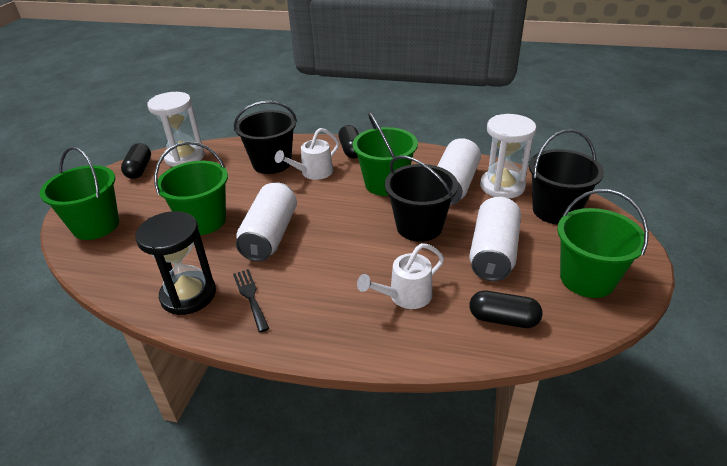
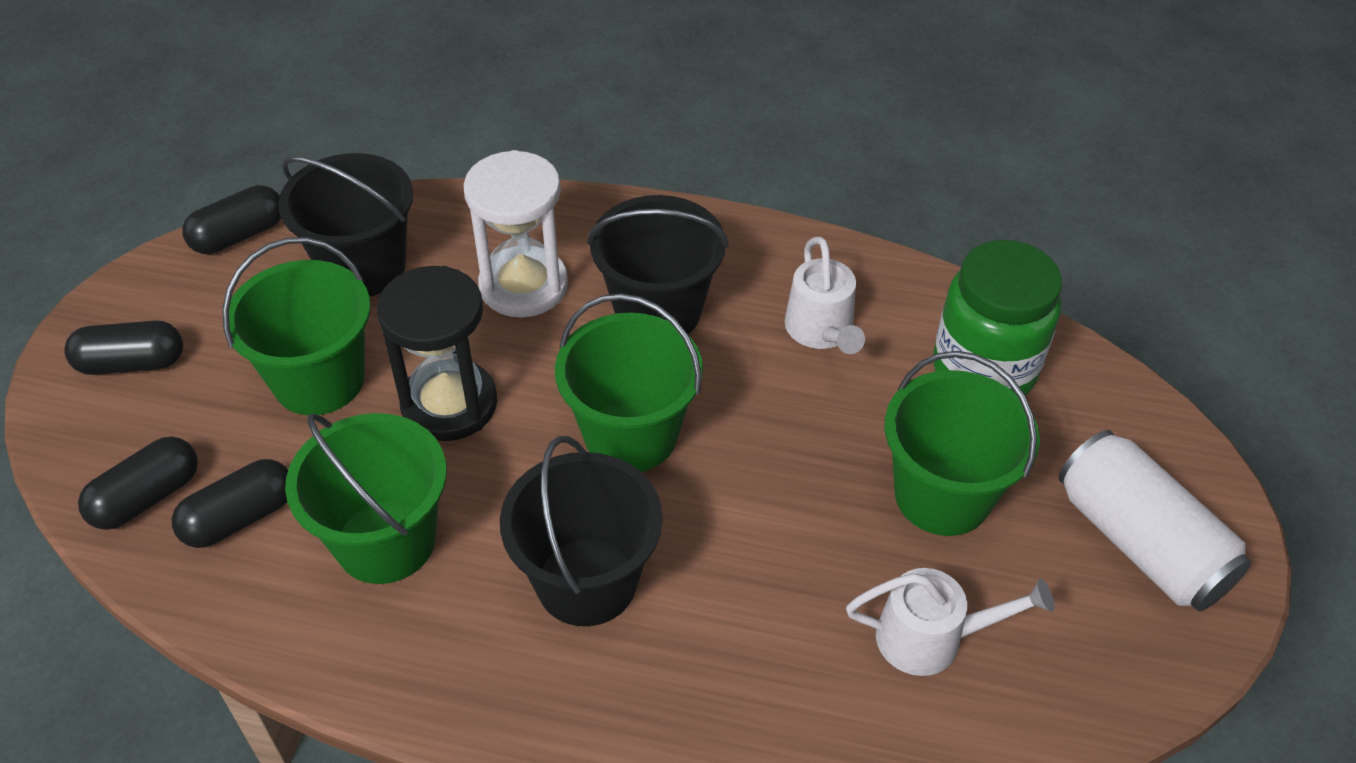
black capsule: [121,143,151,179] [338,125,359,159] [470,291,543,328] = 3 -> [64,321,183,375] [78,437,198,530] [172,459,288,548] [182,185,281,254] = 4
black fork: [233,269,269,333] = 1 -> none = 0
green jar: none = 0 -> [933,240,1062,395] = 1
white can: [236,182,297,262] [437,138,481,205] [469,196,521,281] = 3 -> [1058,430,1251,611] = 1
white hourglass: [147,92,205,167] [480,114,536,198] = 2 -> [463,150,568,318] = 1

